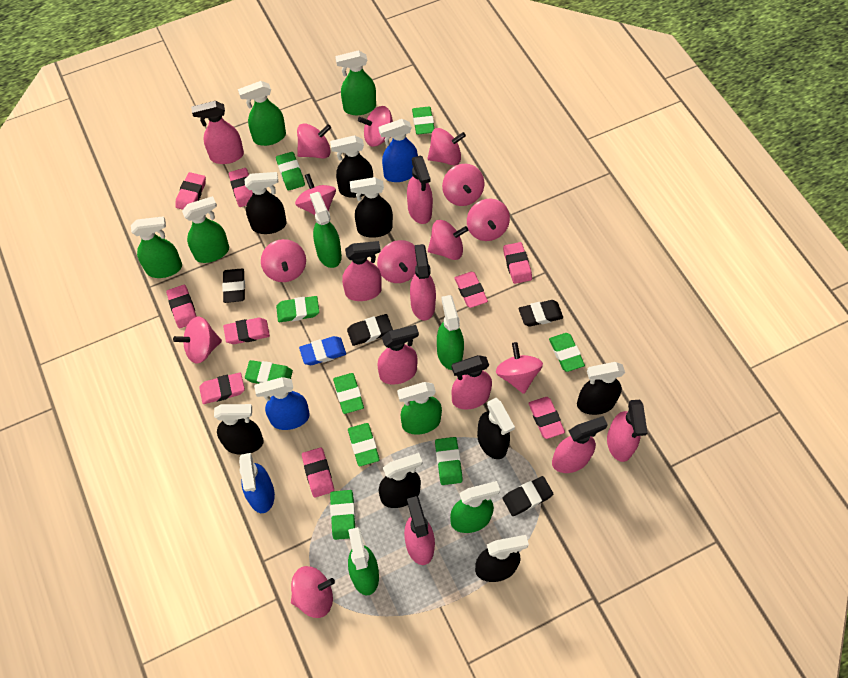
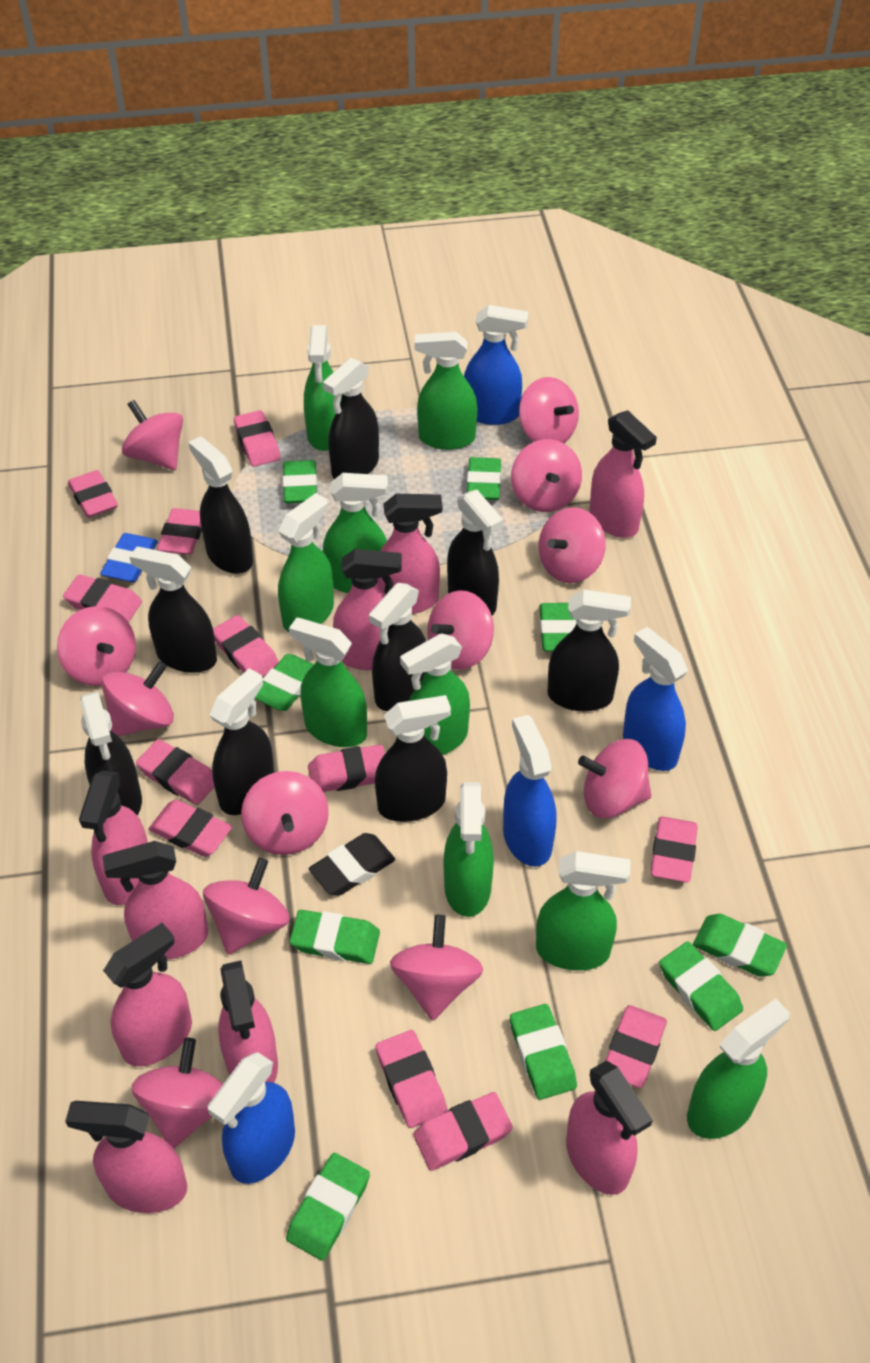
black eraser: [222,269,245,303] [347,314,393,346] [503,476,553,516] [519,300,563,327] = 4 -> [309,833,395,896] = 1
black spray bottle: [214,404,264,455] [244,172,287,234] [330,135,373,198] [350,177,393,238] [379,453,422,508] [475,535,529,582] [477,398,515,459] [577,362,625,415] = 8 -> [80,691,142,815] [130,547,217,673] [188,436,253,574] [209,668,274,815] [323,358,379,479] [369,583,426,711] [375,695,451,822] [447,490,503,615] [548,589,631,711] = 9
blue spray bottle: [239,453,275,513] [254,377,310,430] [378,119,418,182] = 3 -> [208,1052,295,1184] [464,305,528,425] [503,715,556,867] [623,627,688,771] = 4
pink eraser: [166,285,197,328] [175,172,206,210] [199,372,245,404] [223,318,270,344] [229,168,253,207] [302,447,334,498] [454,272,488,308] [503,242,532,284] [529,397,565,439] = 9 -> [63,574,142,623] [68,470,118,518] [136,739,214,805] [149,800,232,857] [157,508,202,555] [213,615,279,677] [234,410,281,467] [308,745,385,792] [376,1030,447,1128] [413,1092,513,1171] [605,1005,667,1088] [650,816,698,883] = 12

